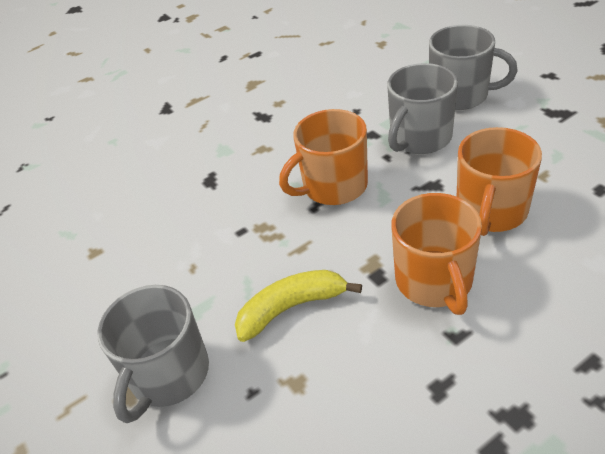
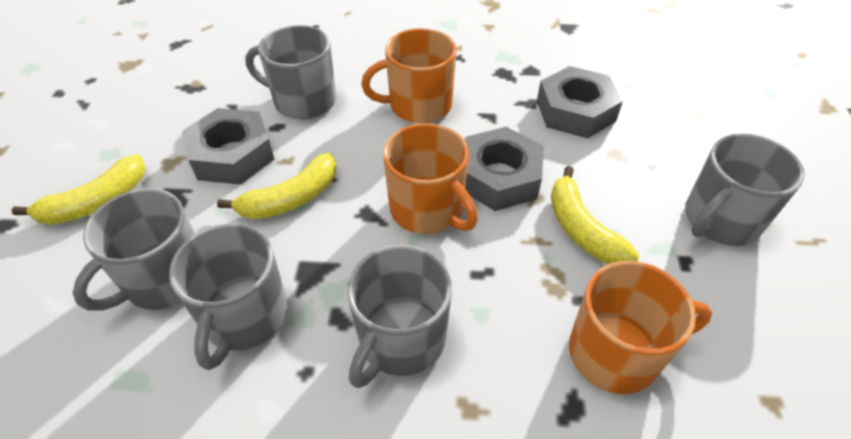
grey mug: [97,285,209,423] [387,63,458,154] [429,25,517,110] = 3 -> [72,188,195,311] [169,223,288,370] [245,25,336,120] [347,245,452,388] [685,133,805,246] = 5
grey nut: none = 0 -> [182,108,274,185] [465,127,544,211] [537,66,623,138] = 3
yellow banana: [235,270,362,342] = 1 -> [12,154,145,225] [217,153,336,219] [551,166,639,264] = 3

